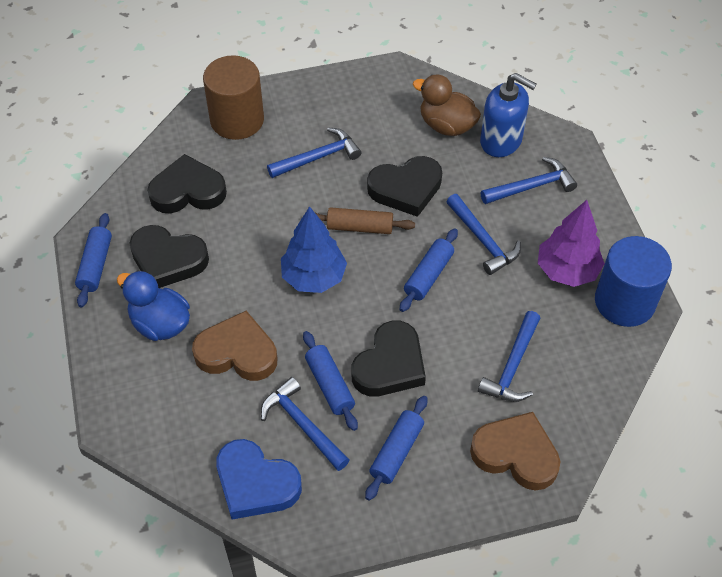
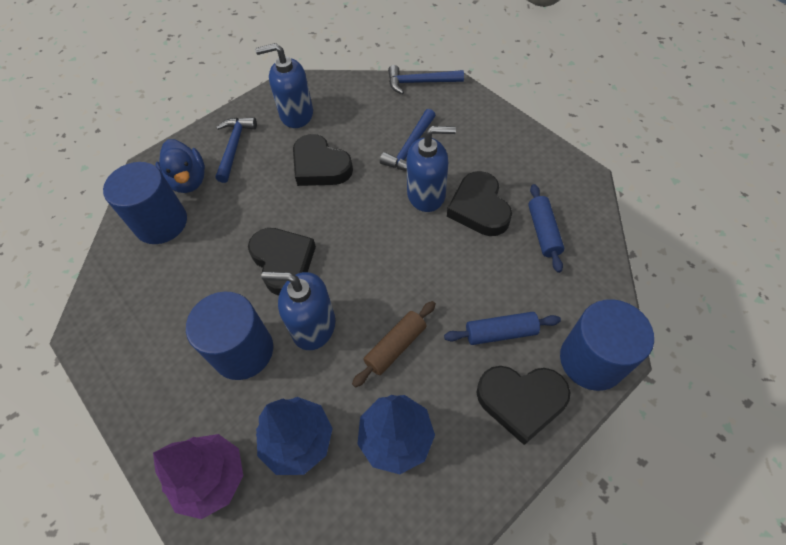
blue cylinder: [595,236,672,327] = 1 -> [103,162,187,244] [186,292,273,380] [560,299,654,391] = 3
blue hammer: [261,377,349,471] [267,128,361,178] [446,194,521,275] [478,311,540,402] [481,157,577,204] = 5 -> [215,117,257,183] [380,109,436,171] [388,65,464,94] = 3
blue heart: [216,439,302,519] = 1 -> none = 0
blue rolling pin: [75,213,112,308] [303,331,358,431] [365,396,427,501] [400,228,458,312] = 4 -> [444,312,561,345] [528,184,564,273] = 2
blue soap dispenser: [480,73,537,157] = 1 -> [255,43,313,128] [261,272,335,350] [407,126,456,212] = 3
blue tree: [281,206,347,293] = 1 -> [256,397,333,475] [357,395,435,474] = 2
brown cylinder: [203,55,264,140] = 1 -> none = 0
brown duck: [413,74,481,136] = 1 -> none = 0
brown heart: [192,311,277,381] [470,412,560,490] = 2 -> none = 0

